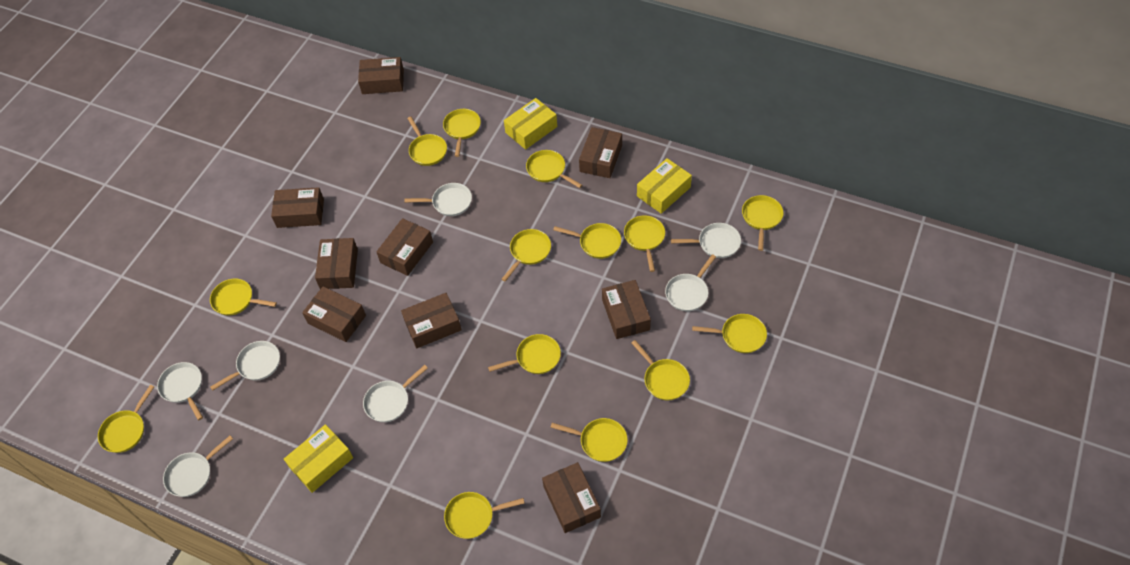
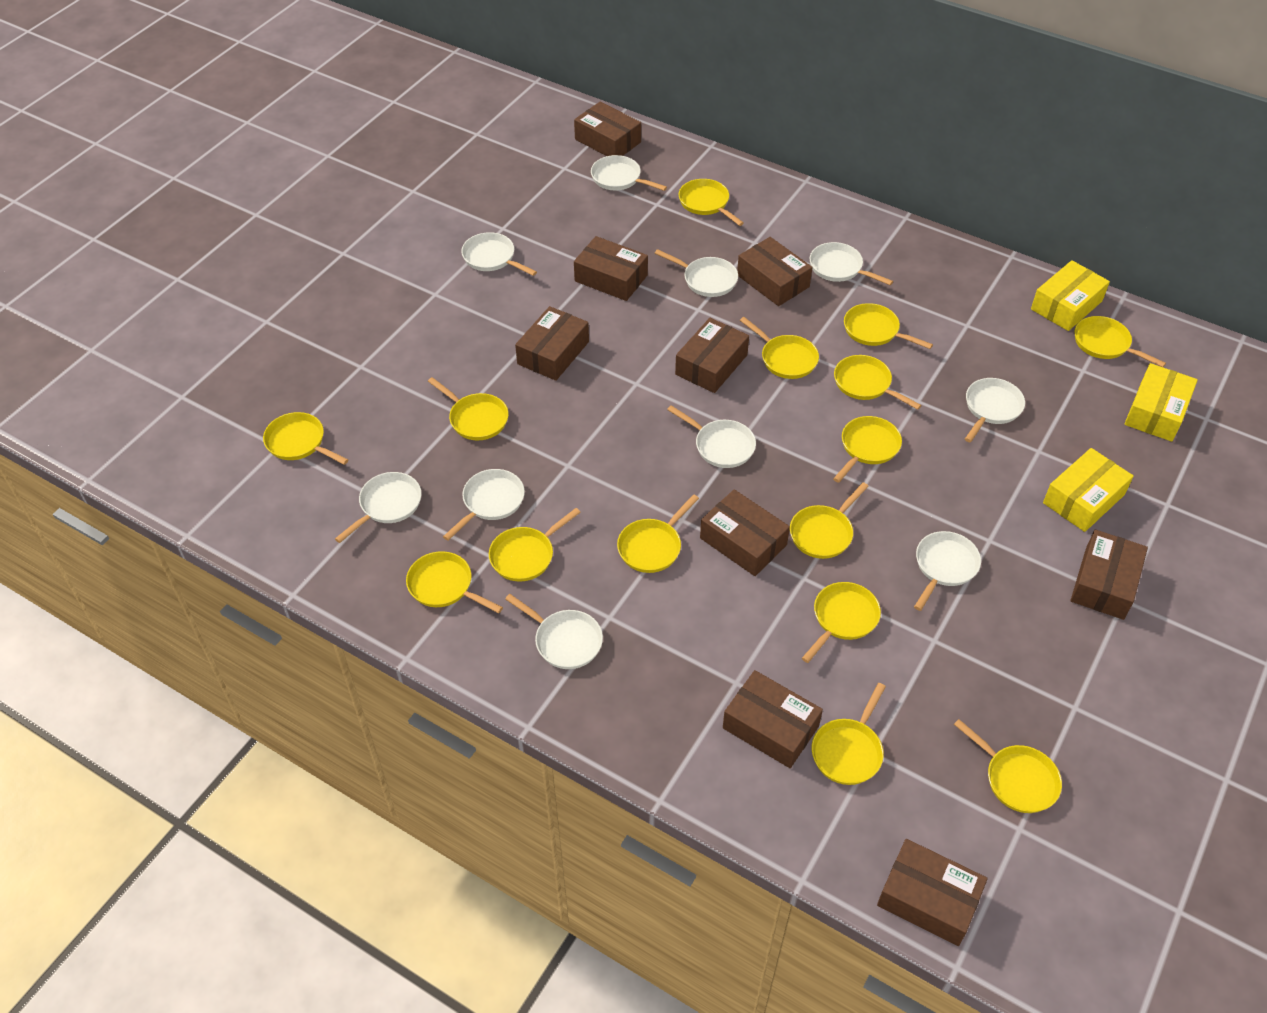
white pan: [157,362,203,420] [163,436,233,497] [210,341,280,391] [363,365,428,422] [404,183,472,216] [665,254,716,311] [671,223,741,258] = 7 -> [335,472,422,543] [443,469,525,541] [461,232,537,276] [505,594,603,669] [591,155,667,191] [655,249,738,297] [667,405,756,468] [810,242,893,285] [914,531,981,611] [965,378,1025,443] = 10
yellow pan: [98,385,154,453] [210,279,277,316] [407,117,447,166] [443,109,481,157] [444,492,524,539] [488,334,561,374] [502,229,551,282] [526,150,582,188] [550,418,628,462] [553,223,621,259] [624,215,665,272] [631,340,690,400] [692,314,767,353] [742,195,784,251] = 14 -> [263,412,348,465] [406,551,503,613] [428,377,509,440] [489,508,581,582] [617,494,699,573] [679,179,744,226] [740,317,819,379] [790,482,869,559] [802,582,881,663] [812,683,886,785] [833,416,902,483] [834,355,922,410] [844,303,933,349] [954,719,1062,813] [1075,316,1166,367] = 15

